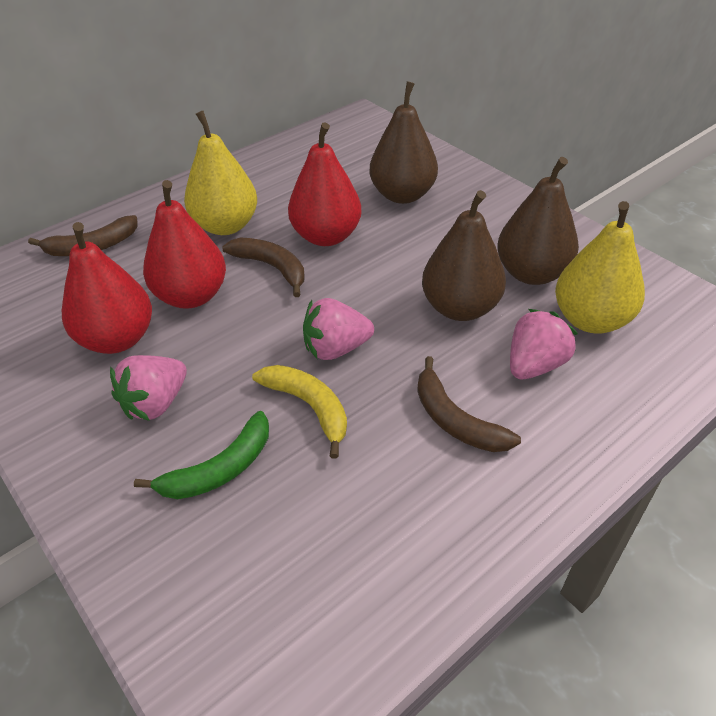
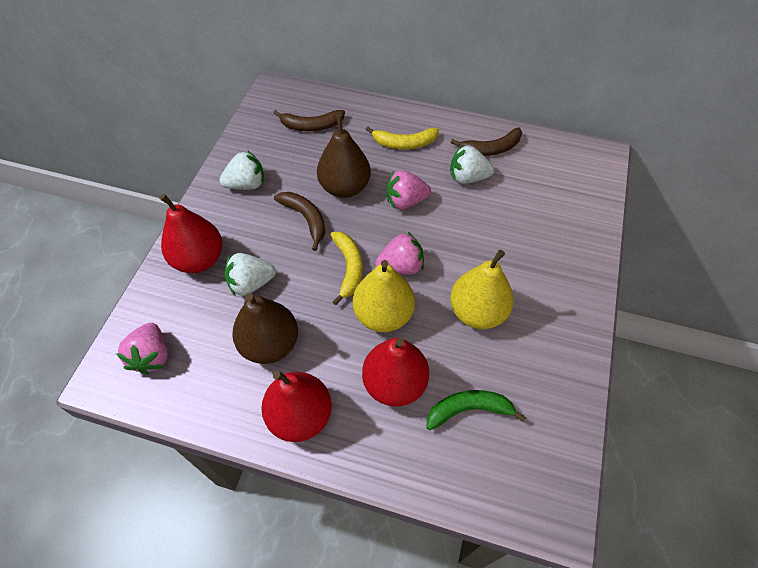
brown pear: [369,81,438,204] [422,190,506,321] [497,157,579,285] = 3 -> [232,293,298,364] [317,114,371,198] = 2
white strawberry: none = 0 -> [220,150,264,190] [225,253,276,297] [450,145,494,184] = 3
yellow banana: [252,365,347,459] = 1 -> [331,232,363,305] [366,127,439,149] = 2

